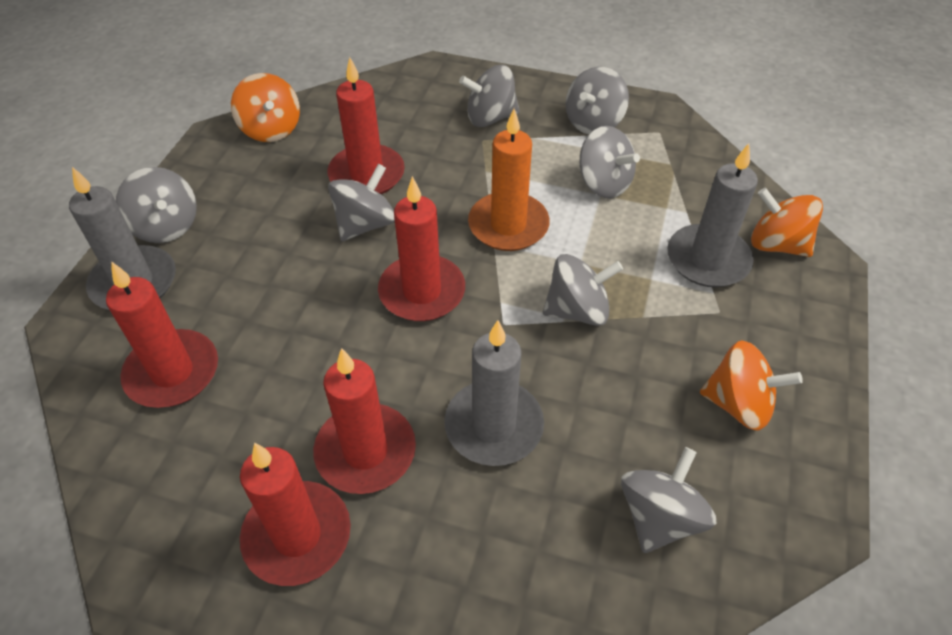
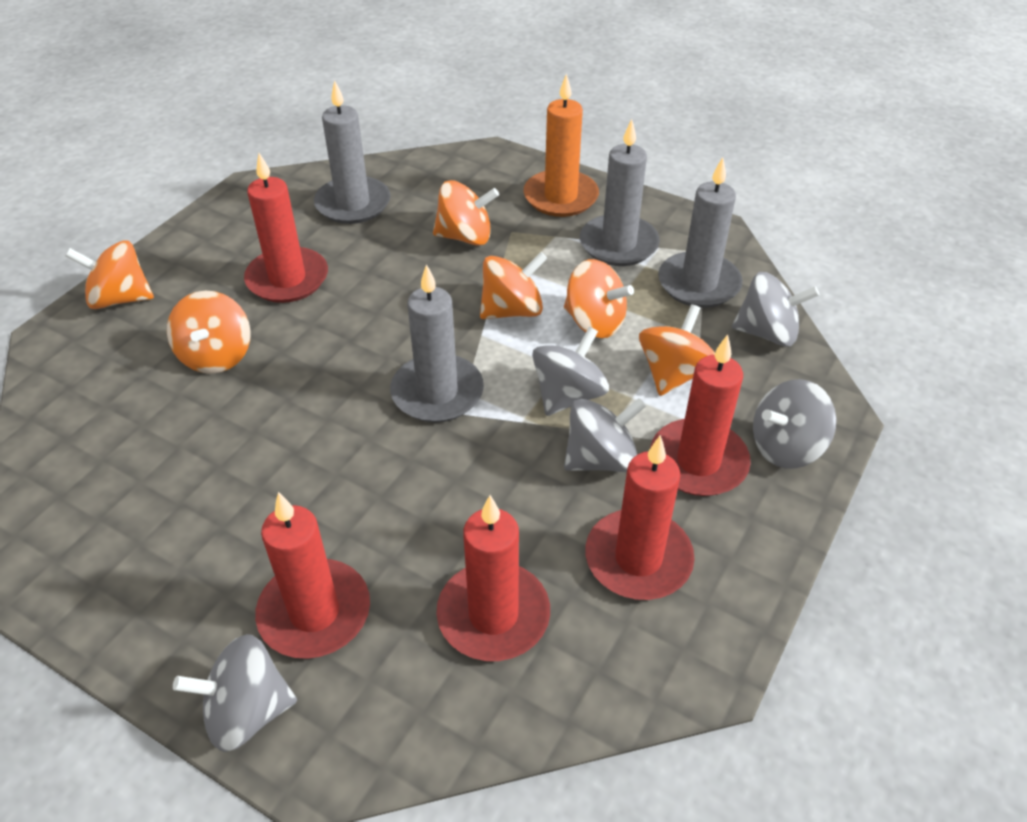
grey candle: [69,167,176,310] [444,320,544,466] [667,143,758,287] = 3 -> [314,80,390,224] [390,264,484,423] [580,119,660,266] [658,157,743,308] = 4
grey spinning top: [116,167,197,243] [328,163,395,241] [459,65,520,127] [543,254,623,326] [566,67,629,135] [580,126,640,198] [621,447,716,553] = 7 -> [173,634,297,752] [532,327,609,416] [564,398,646,472] [732,272,819,347] [753,379,837,469] = 5
orange spinning top: [231,73,300,142] [700,340,803,430] [751,188,823,257] = 3 -> [66,240,154,309] [167,291,251,374] [433,180,499,245] [480,252,547,319] [564,259,634,338] [639,304,715,396] = 6

